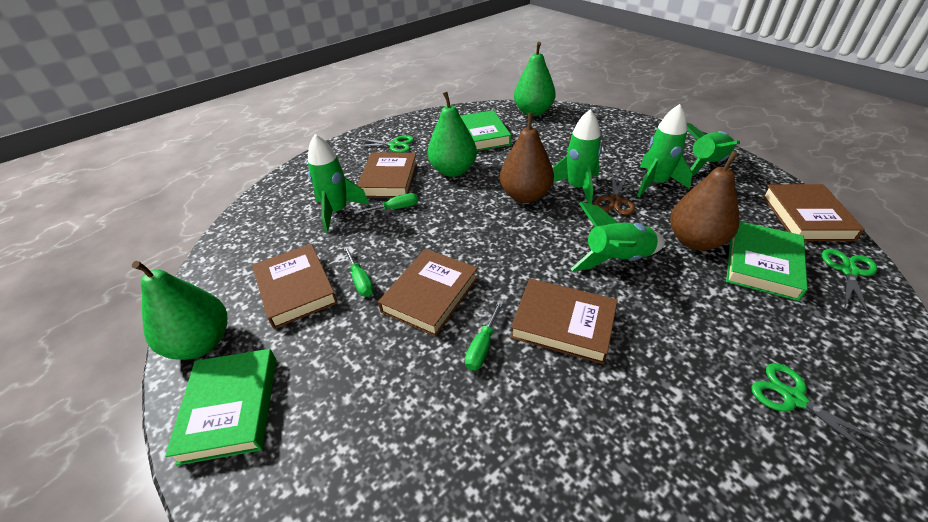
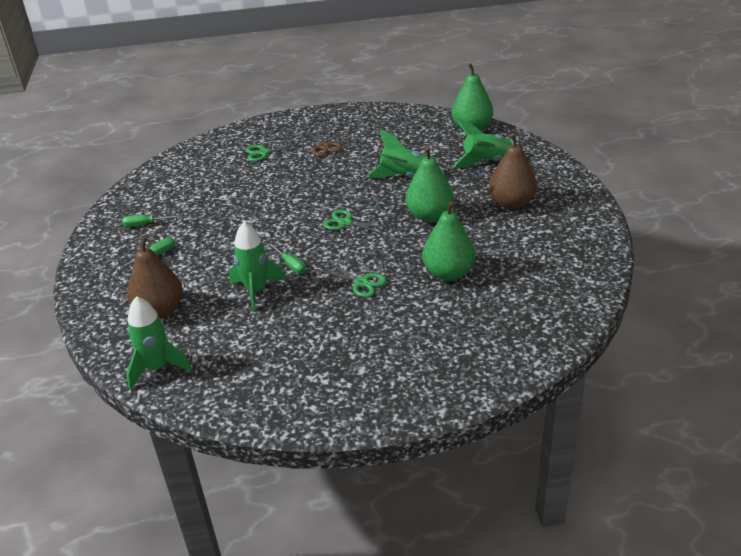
brown book: [252,244,338,329] [357,152,417,198] [378,249,478,337] [510,279,618,364] [762,184,865,241] = 5 -> none = 0
green book: [165,349,276,466] [460,110,511,151] [726,221,808,301] = 3 -> none = 0
green rocket: [308,134,369,233] [553,109,602,204] [571,202,665,271] [637,104,692,197] [687,123,740,176] = 5 -> [126,296,192,390] [229,222,286,312] [367,129,444,179] [453,120,517,168] = 4

